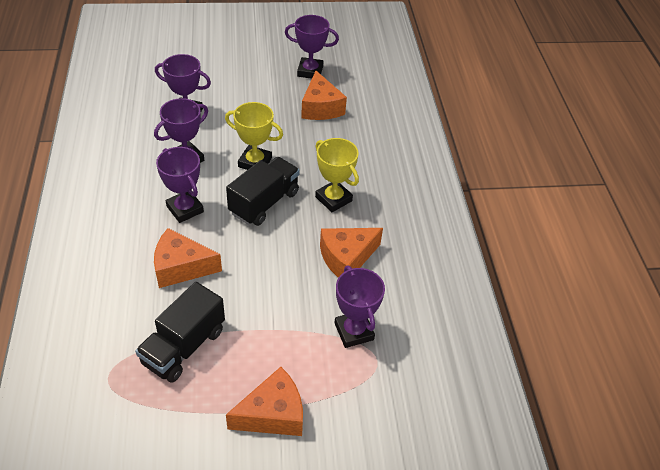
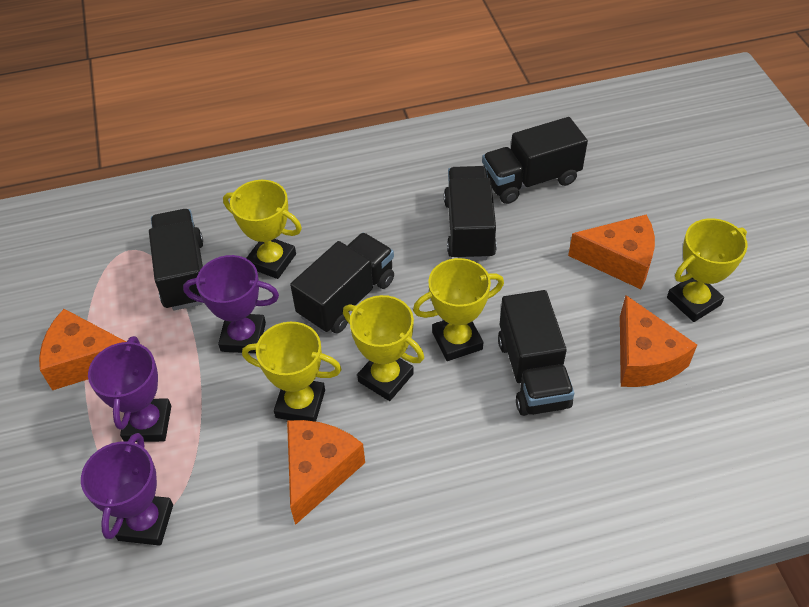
black truck: [135,282,225,383] [226,157,300,226] = 2 -> [149,209,203,311] [290,233,394,334] [444,166,497,261] [482,117,588,204] [498,290,574,416] = 5
purple trophy: [154,98,208,163] [155,54,211,111] [156,147,204,223] [285,15,339,79] [335,266,385,348] = 5 -> [81,433,173,546] [88,336,171,442] [183,255,279,354] = 3
yellow trophy: [225,102,283,170] [315,138,359,212] = 2 -> [223,180,302,279] [242,322,341,422] [343,295,424,401] [413,258,504,361] [667,218,748,322] = 5

